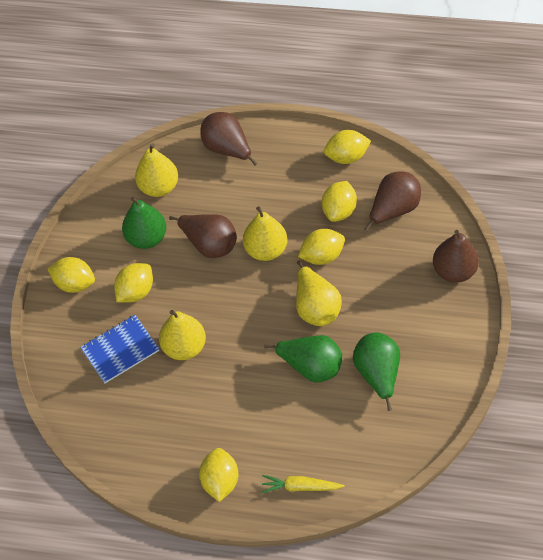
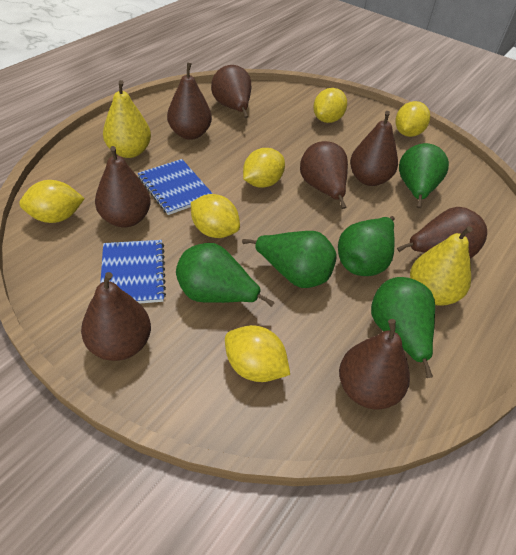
blue notebook: [80,315,159,384] = 1 -> [100,240,166,304] [137,159,213,215] = 2
brown pear: [169,214,237,258] [200,112,257,166] [364,171,421,232] [433,230,479,283] = 4 -> [81,272,151,361] [95,146,151,227] [167,62,212,140] [211,65,251,118] [300,141,348,209] [339,319,410,409] [350,111,398,186] [397,207,487,258] = 8
green pear: [122,197,167,249] [264,335,342,383] [353,333,400,411] = 3 -> [176,243,275,307] [242,231,337,288] [338,216,395,276] [371,277,435,378] [399,143,449,208] = 5
yellow carrot: [262,475,345,493] = 1 -> none = 0
yellow pear: [135,143,178,197] [159,310,206,360] [243,206,288,261] [296,260,342,326] = 4 -> [103,80,151,158] [410,226,473,306] = 2

